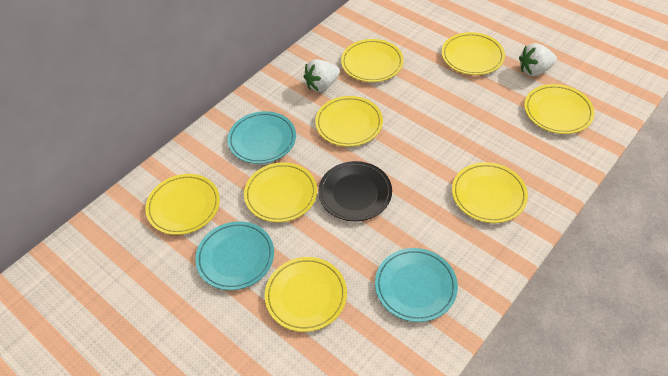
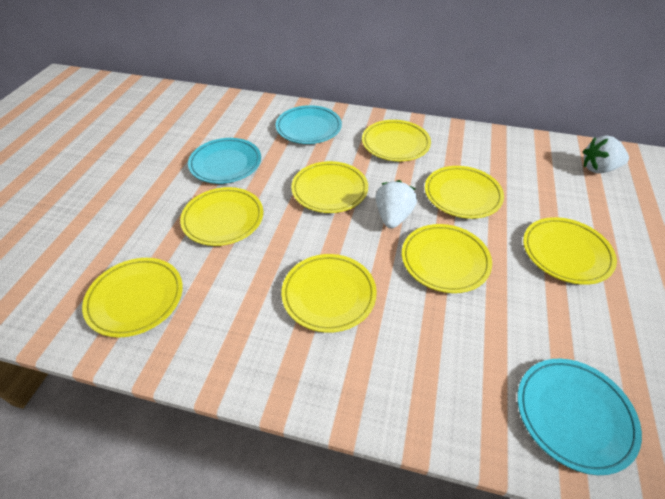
black plate: [318,161,392,221] = 1 -> none = 0

